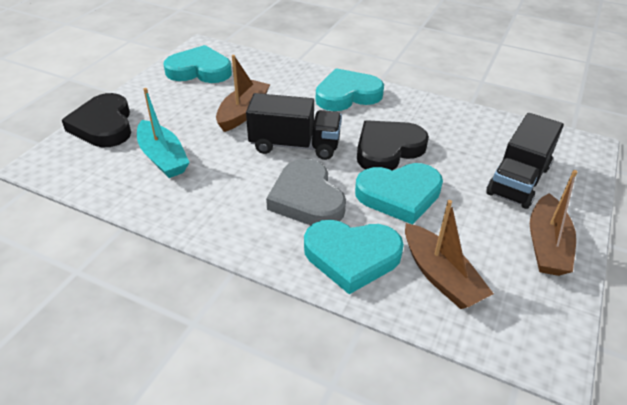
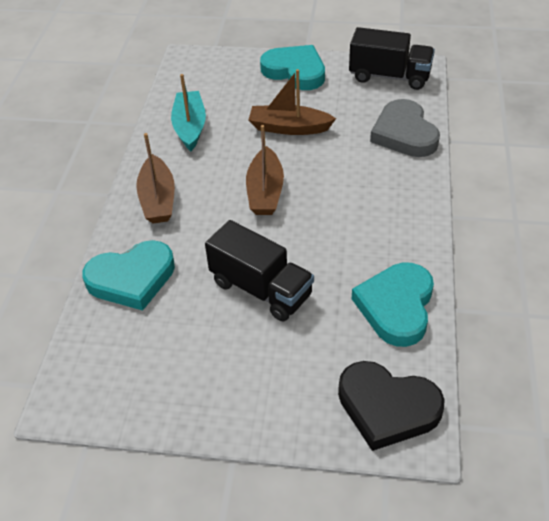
black heart: [62,93,131,147] [357,120,429,171] = 2 -> [338,361,445,451] = 1
turquoise heart: [164,45,232,83] [304,220,404,294] [316,68,384,111] [355,163,443,225] = 4 -> [82,240,175,311] [260,45,325,90] [352,263,434,347] = 3

